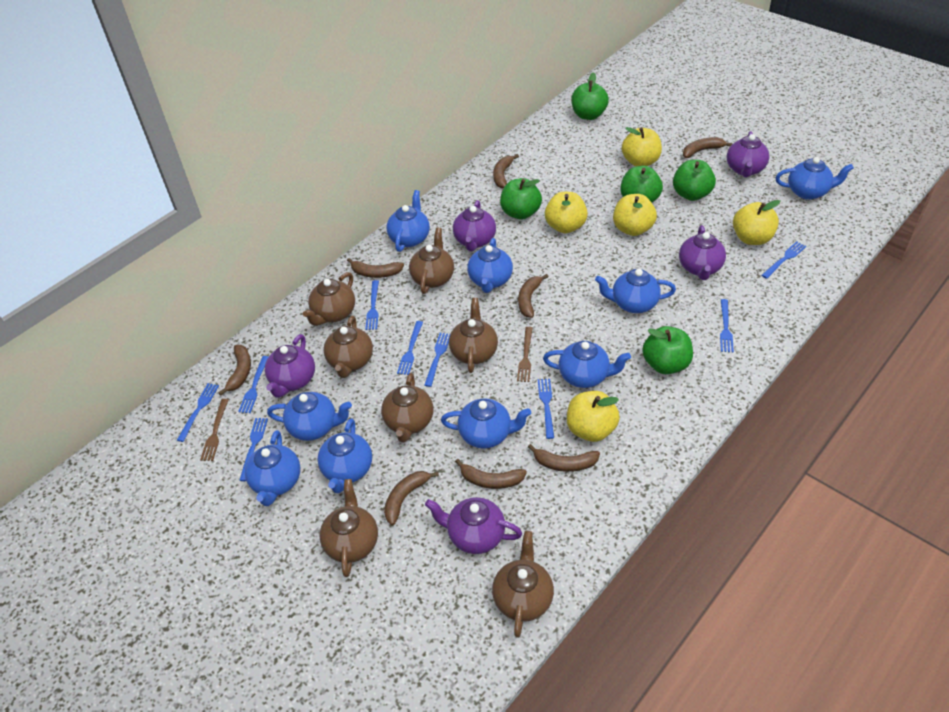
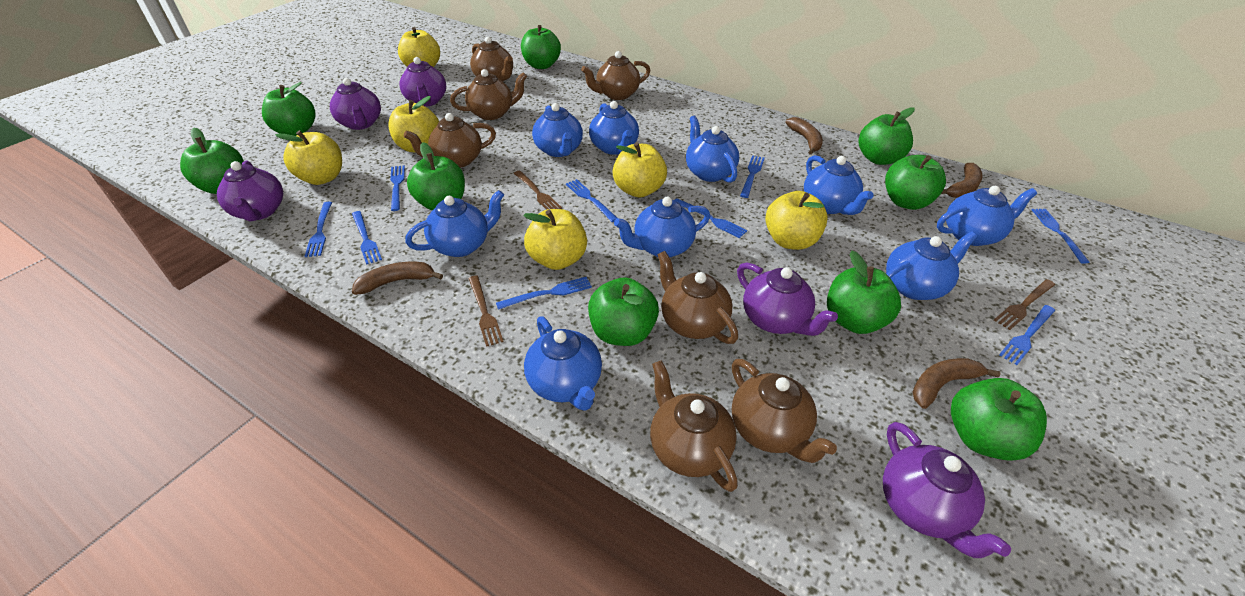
brown banana: [218,345,251,396] [347,258,404,278] [384,471,439,525] [455,459,527,489] [493,154,519,188] [518,274,549,318] [528,444,600,472] [683,137,733,158] = 8 -> [352,262,443,295] [785,117,823,155] [912,358,1000,409] [941,163,983,198] = 4
brown fork: [200,399,228,461] [517,327,533,382] = 2 -> [468,275,504,347] [514,171,562,210] [994,279,1055,330] = 3
green apple: [500,178,542,220] [571,72,609,120] [620,166,663,203] [642,326,693,374] [673,160,716,201] = 5 -> [180,128,244,194] [262,82,316,136] [407,142,465,210] [521,25,561,69] [588,277,659,346] [827,251,901,334] [859,107,915,165] [885,155,946,210] [951,378,1047,461] = 9
yellow apple: [545,192,588,233] [567,391,620,442] [613,194,657,236] [622,127,662,166] [733,200,780,245] = 5 -> [275,130,342,185] [388,96,439,152] [398,27,440,67] [523,209,587,270] [612,142,667,197] [765,191,828,250] = 6

